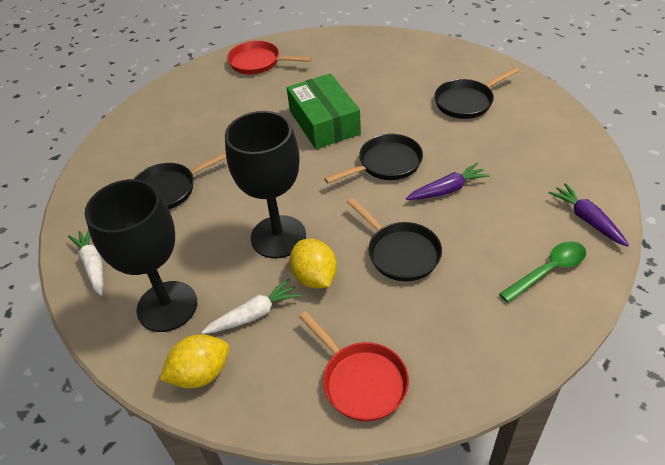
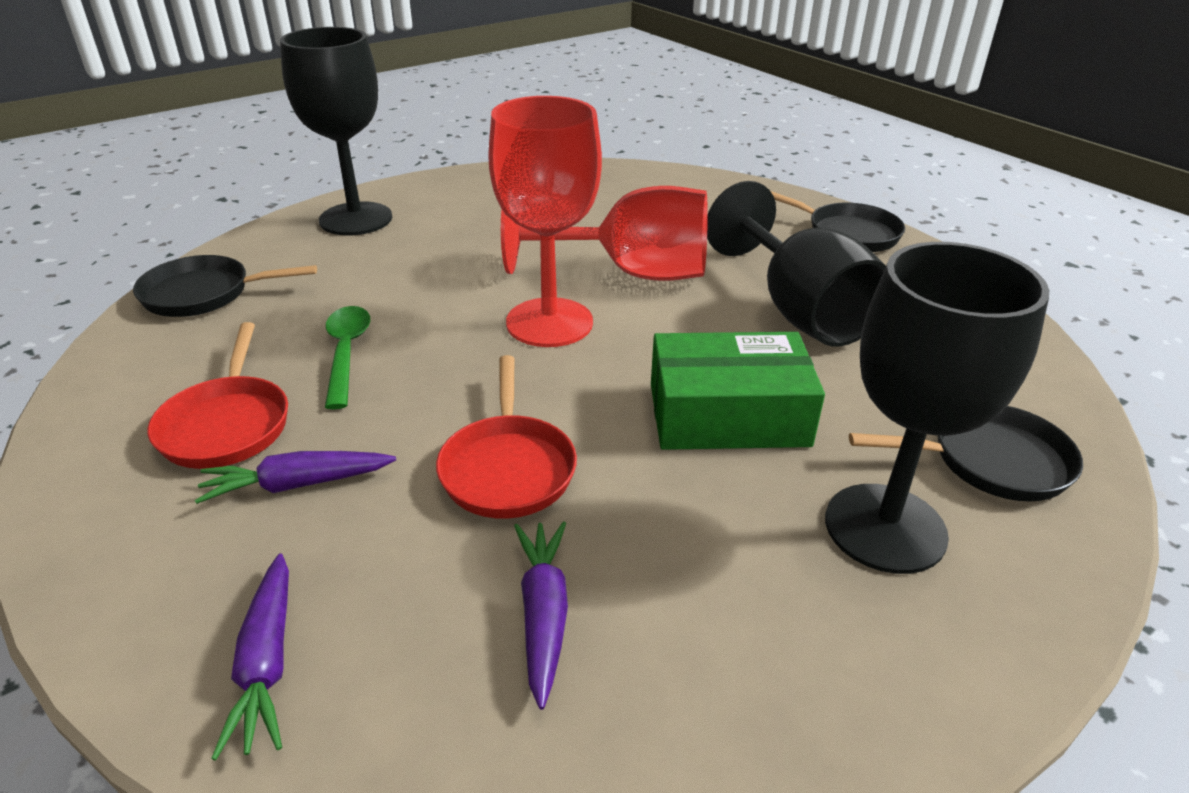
black goblet: [85,179,197,332] [225,111,306,258] = 2 -> [280,27,392,235] [707,181,886,346] [825,242,1049,574] = 3
black pan: [134,152,226,209] [324,134,423,183] [347,198,442,281] [434,67,519,119] = 4 -> [133,255,317,317] [771,191,905,252] [849,406,1083,502] = 3
purple carrot: [406,163,490,200] [548,183,629,247] = 2 -> [195,451,396,504] [211,553,289,761] [514,521,568,710] = 3
red goblet: none = 0 -> [488,96,602,347] [501,186,708,281] = 2
white carrot: [68,229,103,296] [201,278,301,334] = 2 -> none = 0
yellow lemon: [160,334,229,388] [290,239,337,288] = 2 -> none = 0

